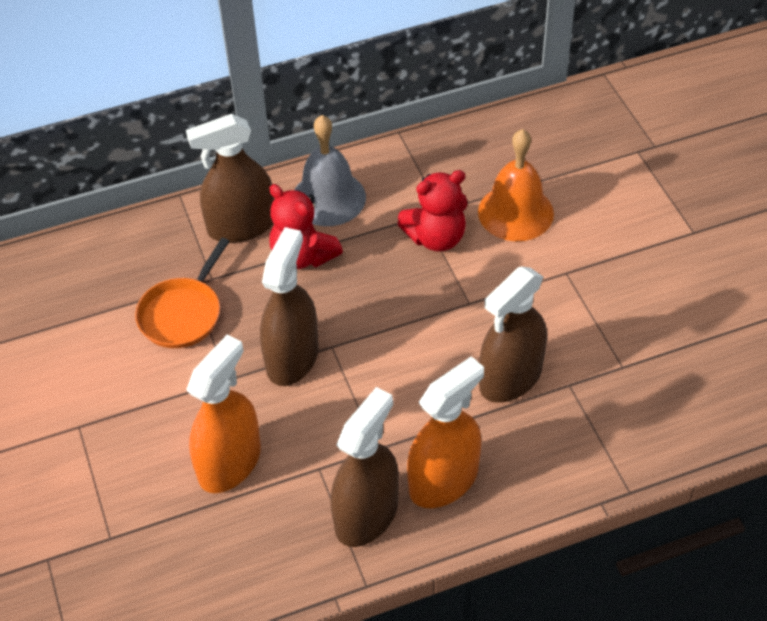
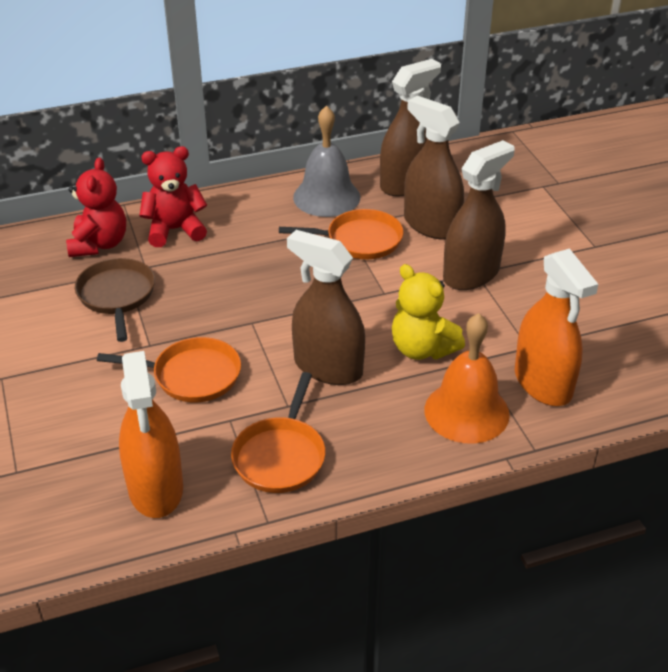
brown pan: none = 0 -> [75,258,155,342] = 1
orange pan: [135,238,230,348] = 1 -> [97,337,241,402] [231,372,325,493] [279,209,403,259] = 3
yellow teddy bear: none = 0 -> [392,264,465,360] = 1

